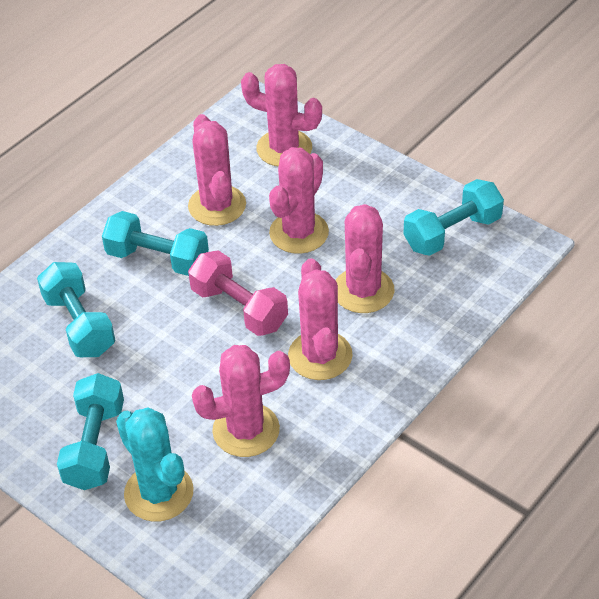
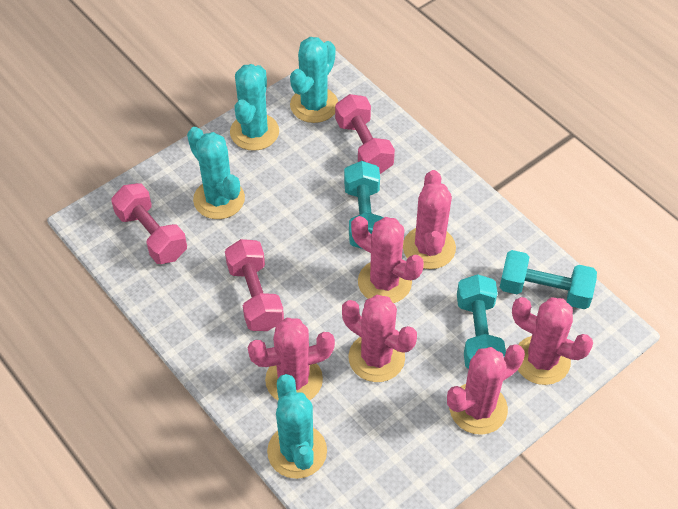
pink dumbbell: [188,250,288,336] = 1 -> [111,183,187,264] [225,239,284,331] [335,94,395,174] = 3
turquoise cactus: [116,407,194,522] = 1 -> [187,127,245,219] [230,64,279,151] [267,374,327,479] [290,37,338,123] = 4
turquoise dumbbell: [37,262,115,357] [57,373,124,490] [102,211,209,276] [404,179,504,256] = 4 -> [344,161,383,249] [457,274,506,369] [500,250,597,309] = 3

